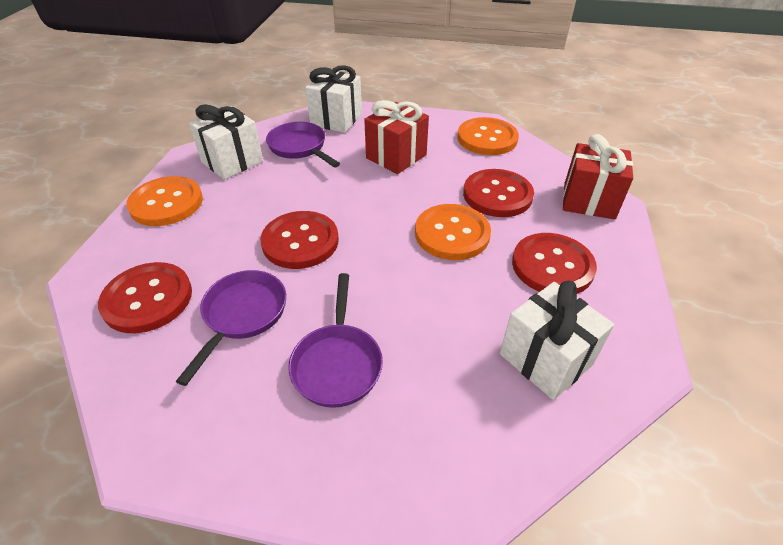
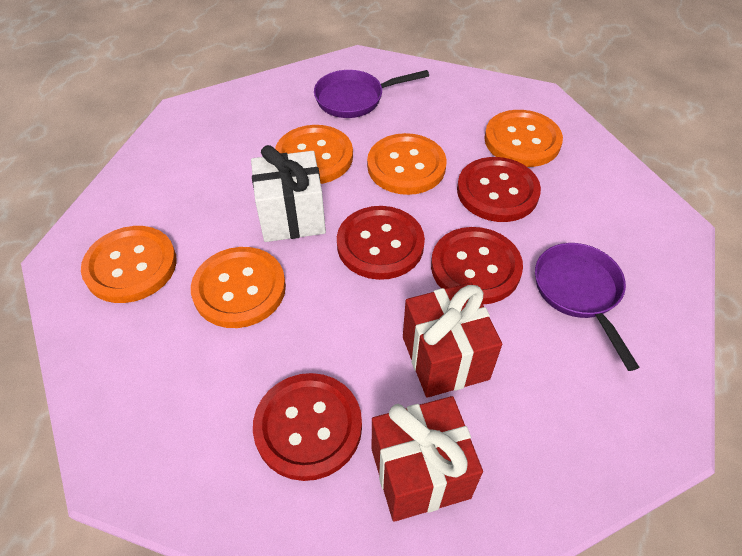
orange button: [126,176,203,226] [415,204,491,260] [457,117,519,155] = 3 -> [81,226,177,303] [191,247,286,328] [275,125,353,184] [367,133,447,195] [484,110,563,167] = 5
purple pan: [176,270,286,386] [266,122,340,167] [288,273,383,408] = 3 -> [314,70,429,118] [535,243,640,371] = 2
white gift: [189,105,263,180] [305,65,362,133] [500,281,614,400] = 3 -> [251,145,326,242] = 1

